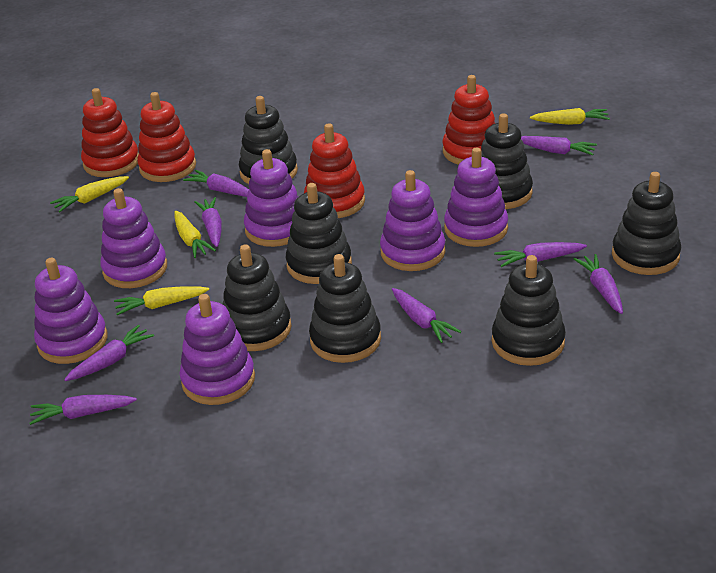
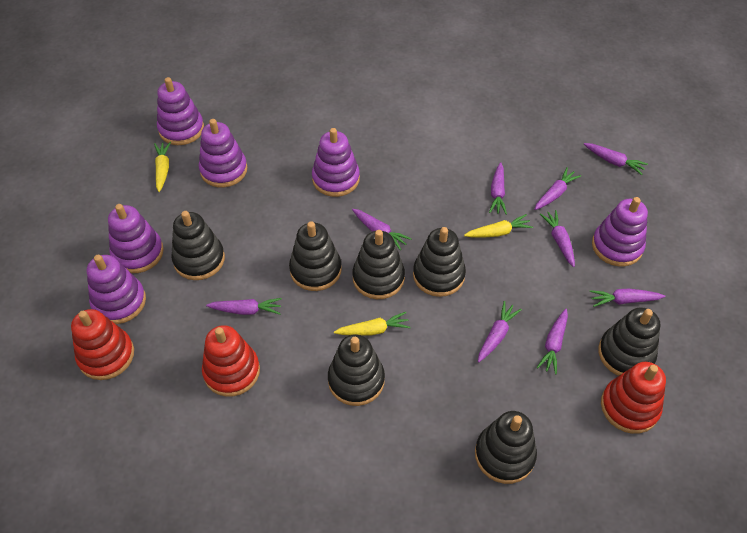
purple carrot: [29,395,137,425] [64,325,154,381] [183,170,249,197] [194,197,222,247] [392,288,461,343] [494,242,587,267] [521,136,597,155] [574,254,623,314] = 8 -> [206,298,282,315] [352,209,412,250] [478,301,522,362] [489,162,507,215] [534,167,581,210] [537,309,568,375] [540,210,575,267] [584,143,648,175] [590,288,665,307] = 9
red stacking toy: [81,88,139,177] [137,92,196,182] [304,123,365,218] [442,75,496,165] = 4 -> [71,309,134,380] [202,325,260,397] [601,362,666,434] = 3
yellow carrot: [50,176,129,212] [114,286,209,315] [174,211,216,258] [530,108,610,125] = 4 -> [154,142,171,192] [334,312,411,336] [464,214,533,238] = 3

